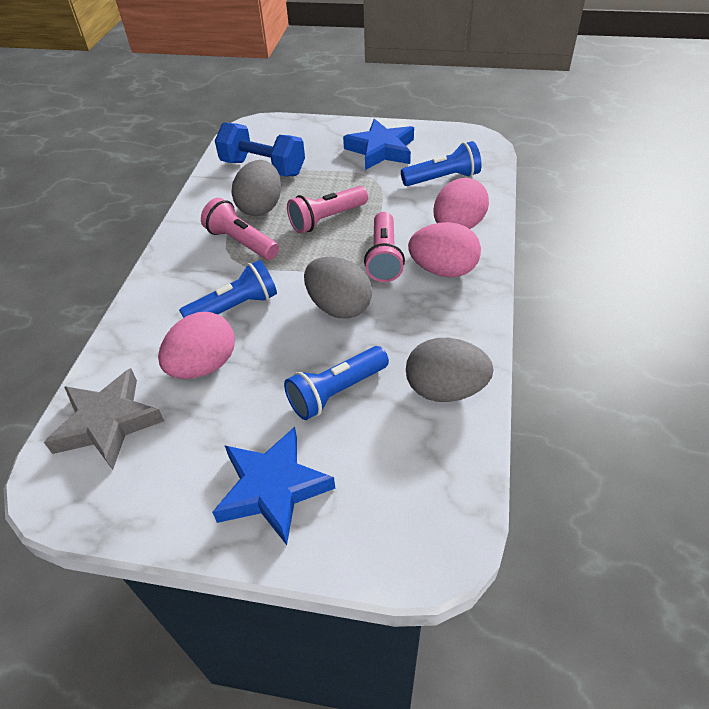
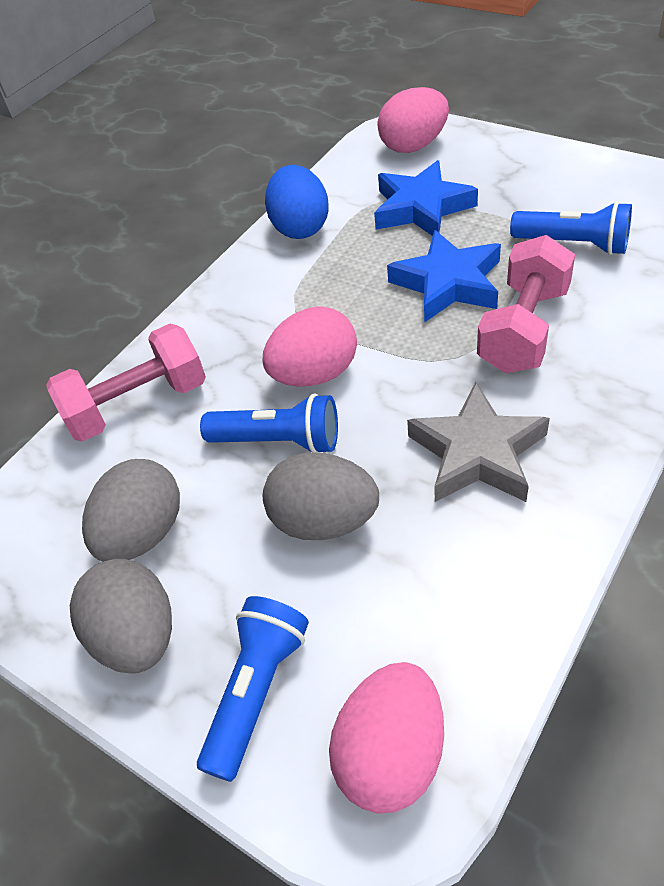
blue dumbbell: [215,122,305,177] = 1 -> none = 0
blue egg: none = 0 -> [265,165,329,239] = 1
pink dumbbell: none = 0 -> [46,324,206,442] [477,235,575,373] = 2
pink flashlight: [201,198,279,260] [287,186,368,233] [364,212,405,282] = 3 -> none = 0

